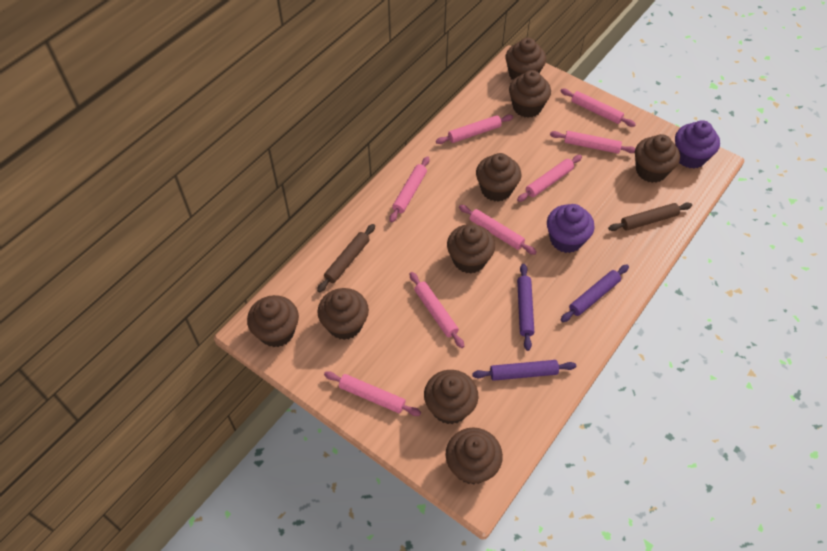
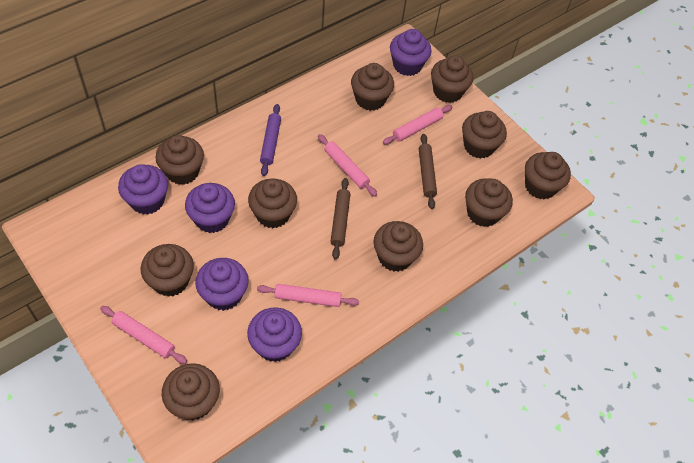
brown cupcake: [247,295,299,347] [317,288,369,340] [424,370,478,424] [446,428,503,485] [447,224,495,274] [476,153,521,202] [505,38,546,80] [509,70,551,118] [635,134,680,183] = 9 -> [141,244,194,297] [155,135,204,185] [162,363,220,420] [248,179,297,228] [351,63,394,111] [373,221,423,272] [431,56,473,103] [462,111,507,159] [465,178,513,227] [525,152,571,199] = 10
pink rolling pin: [324,371,421,416] [389,156,429,222] [410,272,464,348] [436,114,513,144] [459,205,537,255] [517,155,582,202] [550,131,635,154] [561,89,636,127] = 8 -> [100,306,187,364] [257,284,359,307] [318,134,377,197] [383,105,453,145] = 4
purple cupcake: [547,204,595,253] [675,120,720,169] = 2 -> [118,164,168,215] [185,183,235,233] [195,258,249,311] [247,307,302,362] [390,29,431,76] = 5
purple rolling pin: [472,360,576,381] [517,264,534,351] [561,265,629,322] = 3 -> [260,104,281,176] = 1

